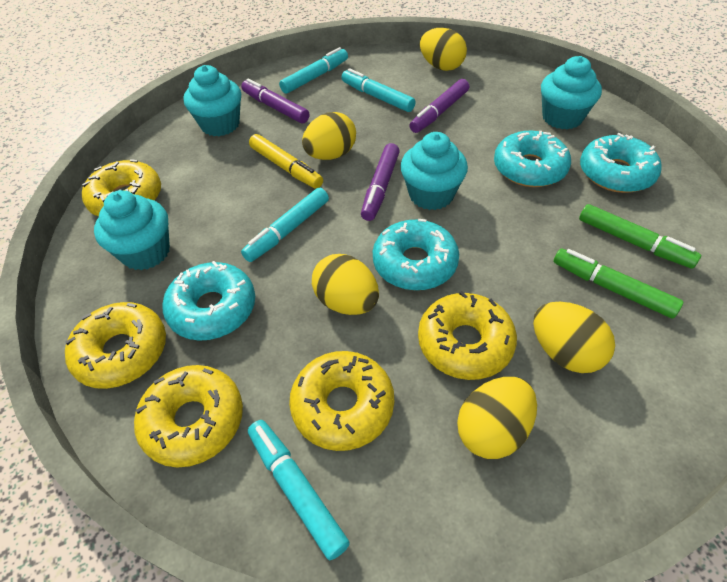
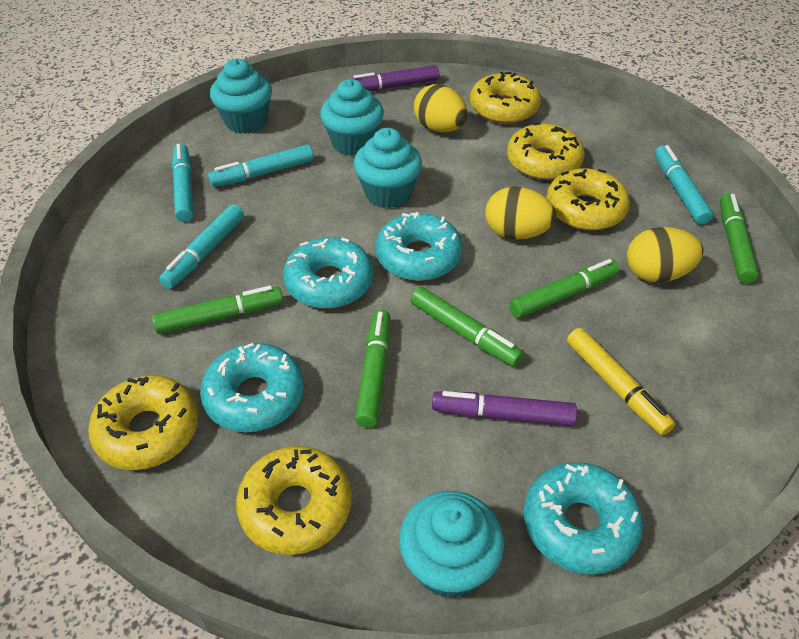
green marker: [554,249,683,319] [579,204,701,269] = 2 -> [152,286,283,334] [355,310,390,427] [411,287,523,367] [509,259,620,318] [720,193,759,283] = 5
purple marker: [241,78,309,123] [361,143,400,221] [409,79,469,133] = 3 -> [353,65,440,91] [432,391,577,426] = 2
yellow egg: [302,112,356,160] [312,254,379,315] [420,28,467,71] [457,377,537,459] [533,302,615,373] = 5 -> [414,84,468,132] [485,187,556,240] [627,227,703,283] = 3

